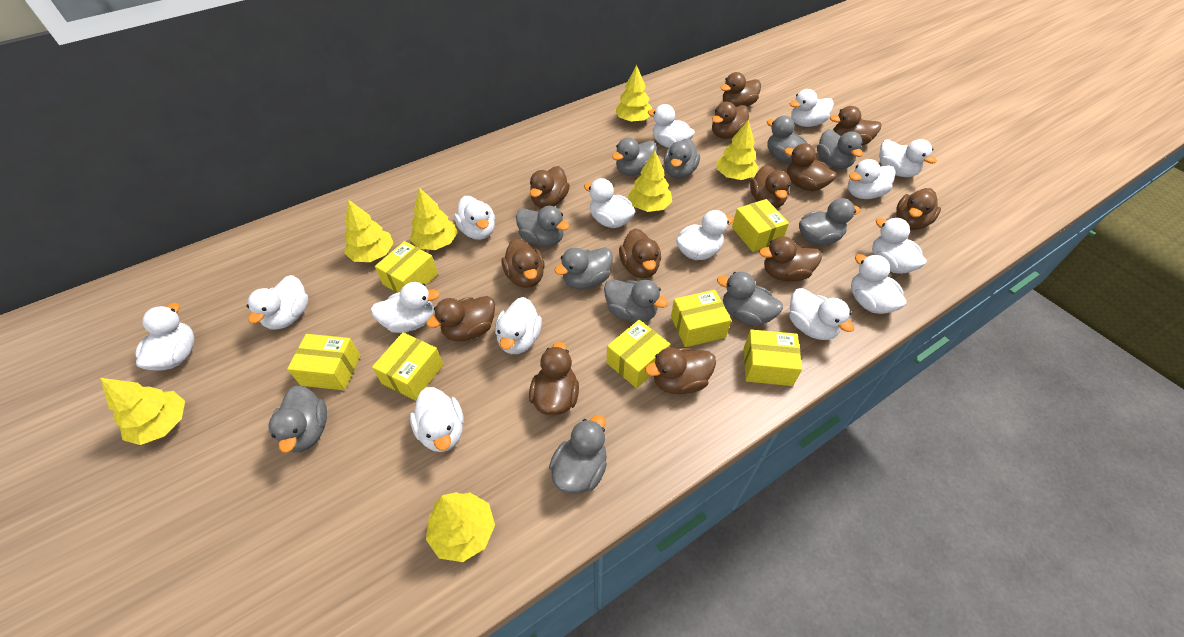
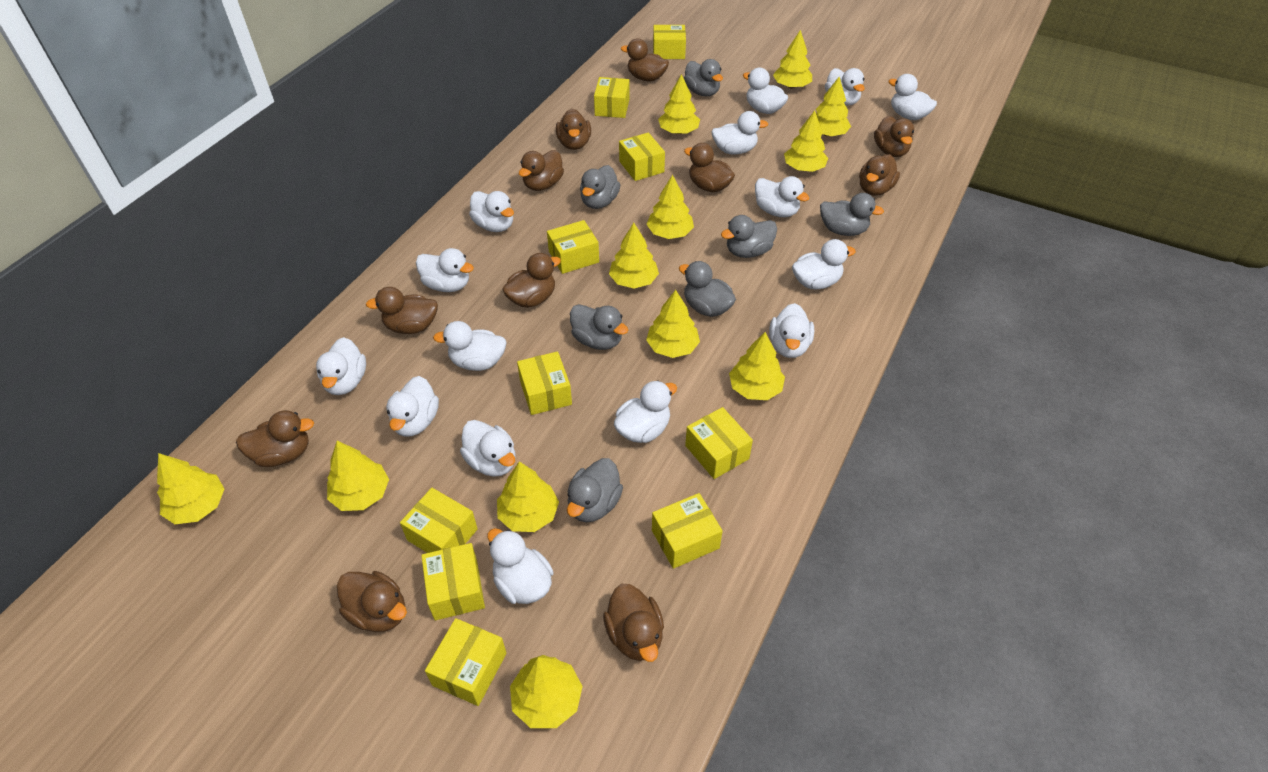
brown duck: [426,296,495,341] [502,238,545,288] [529,342,579,415] [530,166,570,208] [619,229,661,278] [645,347,716,394] [712,102,749,139] [720,72,761,107] [750,165,791,208] [759,236,822,281] [784,143,836,191] [830,106,881,146] [896,188,941,230] = 13 -> [236,410,314,467] [337,571,407,632] [366,287,438,334] [502,253,561,308] [519,150,564,191] [556,109,591,150] [603,584,664,662] [621,39,669,81] [684,143,735,192] [859,154,900,196] [874,116,914,157] = 11
grey duck: [268,385,327,453] [516,206,569,247] [549,415,607,494] [554,247,613,289] [604,279,668,322] [612,137,657,176] [664,138,700,179] [717,272,783,326] [767,115,808,163] [799,198,861,246] [817,129,863,169] = 11 -> [567,458,623,522] [570,304,628,350] [580,165,620,209] [679,261,736,317] [684,59,723,96] [721,215,777,258] [820,193,884,236] = 7
yellow box: [287,334,360,390] [372,332,443,400] [375,241,438,293] [607,320,670,388] [671,290,731,347] [732,199,789,252] [744,329,802,386] = 7 -> [400,488,478,553] [421,543,485,620] [425,618,506,706] [517,351,572,415] [547,220,599,274] [594,77,630,118] [619,133,665,181] [652,493,723,569] [653,25,686,59] [685,407,753,479] = 10
yellow tree: [100,378,185,445] [344,200,393,262] [410,188,458,250] [426,492,495,562] [615,65,652,122] [628,151,672,212] [717,120,759,180] = 7 -> [157,453,224,524] [327,441,389,511] [497,461,559,532] [510,655,583,728] [609,223,659,288] [646,175,694,239] [646,290,700,358] [658,74,700,134] [729,332,785,400] [773,30,812,89] [784,111,828,172] [816,77,851,136] = 12

